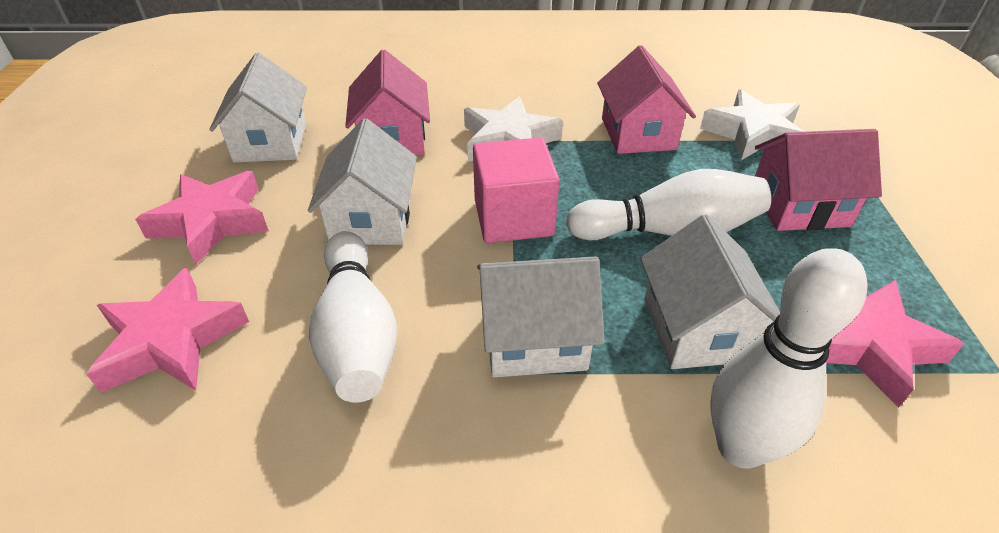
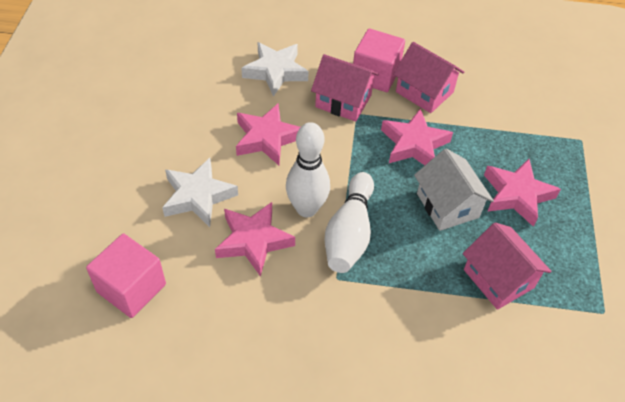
pink cube: [473,137,560,243] = 1 -> [86,233,166,318] [353,28,405,92] = 2
pink star: [86,267,249,392] [135,171,269,265] [826,280,964,408] = 3 -> [215,202,295,277] [236,104,300,165] [381,108,453,165] [484,159,561,227] = 4
white bowling pin: [309,231,397,403] [566,169,771,240] [711,248,868,469] = 3 -> [286,122,330,217] [324,172,374,273] = 2
white house: [209,53,307,163] [308,119,417,245] [477,257,605,377] [640,215,780,369] = 4 -> [414,149,494,231] = 1

